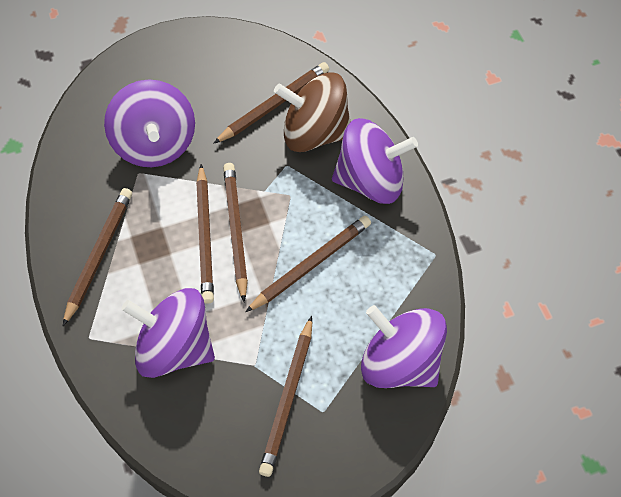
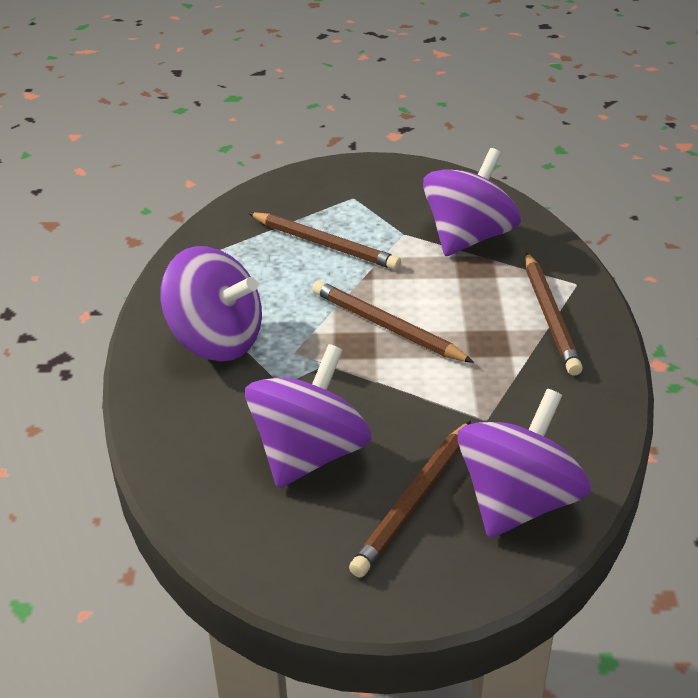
brown pencil: [63,188,132,326] [196,164,214,304] [213,62,329,144] [223,163,248,302] [245,216,371,312] [259,316,312,477] = 6 -> [248,212,401,270] [312,281,474,363] [349,421,471,578] [525,252,583,376] = 4
brown spinning top: [274,72,351,152] = 1 -> none = 0

